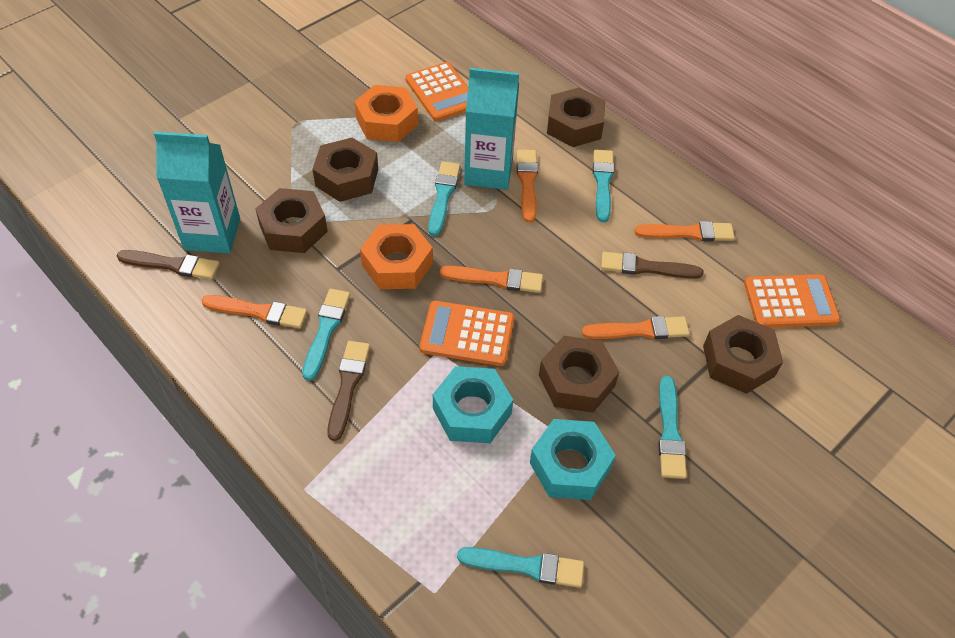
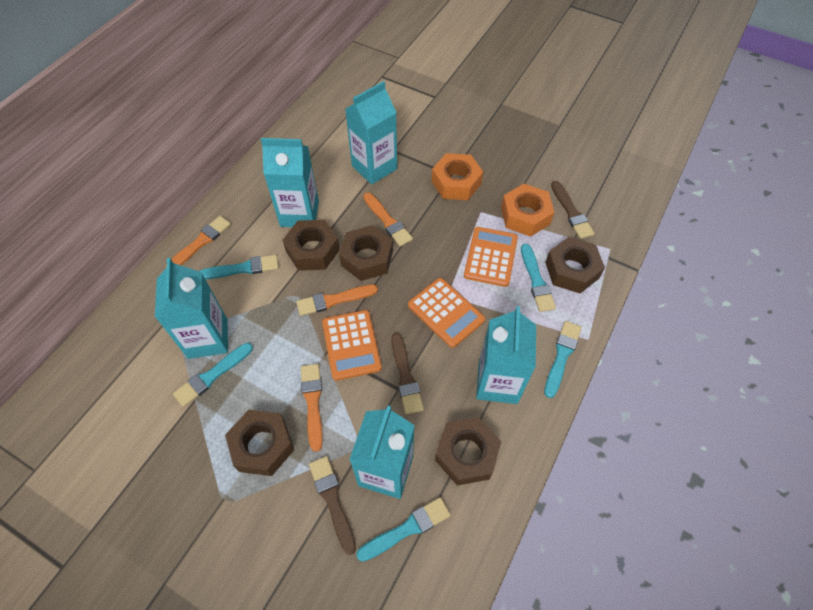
orange brush: [201,295,307,329] [440,266,543,293] [517,150,538,223] [582,316,690,339] [635,221,735,242] = 5 -> [166,216,231,268] [296,284,378,316] [301,364,323,452] [363,192,413,247] = 4
turquoise carton: [154,132,240,253] [464,68,519,190] = 2 -> [155,258,228,359] [261,138,319,227] [345,81,397,185] [349,406,415,499] [476,306,536,404] = 5
turquoise nut: [433,366,513,443] [530,419,616,500] = 2 -> none = 0

